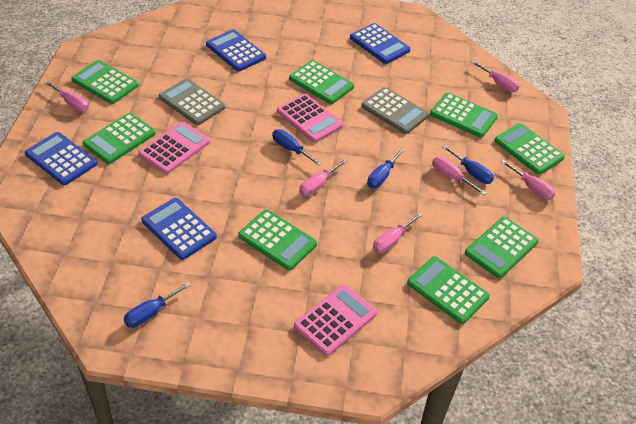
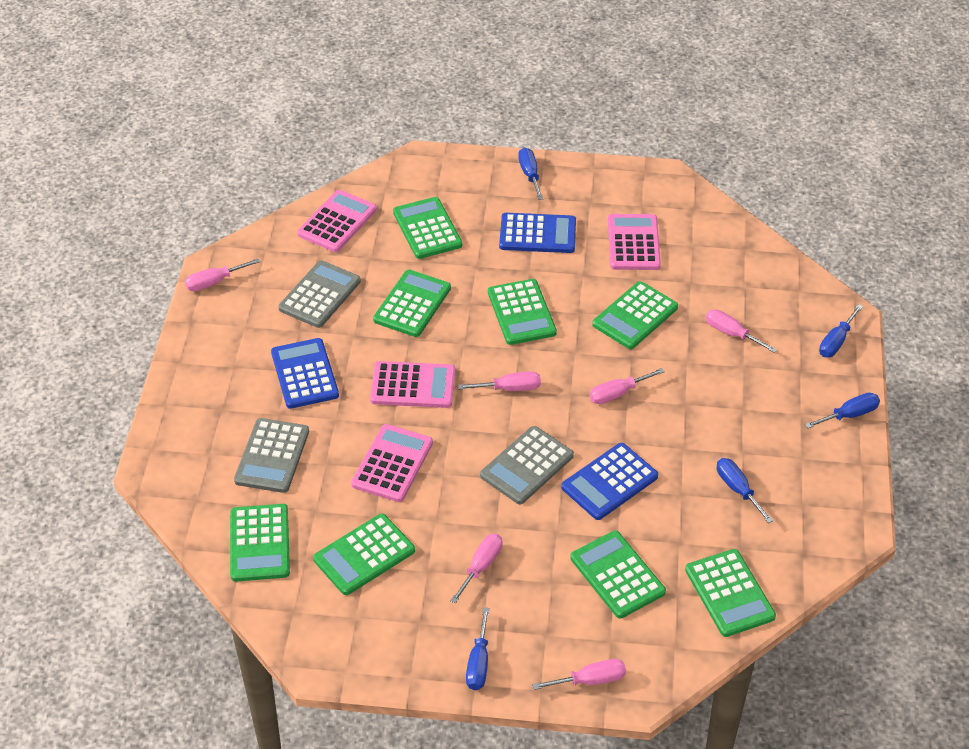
blue calculator: [25,132,97,185] [141,198,217,260] [206,29,266,72] [350,23,411,64] = 4 -> [271,338,339,409] [499,213,576,253] [561,443,658,520] = 3
blue screwdriver: [124,282,191,328] [272,129,322,166] [367,148,405,188] [442,145,494,184] = 4 -> [466,607,489,690] [518,148,543,200] [717,458,773,523] [805,393,880,428] [819,304,863,357] = 5
grey calculator: [159,78,225,125] [361,87,429,134] = 2 -> [234,418,309,493] [278,260,361,328] [480,426,574,504] = 3
pink calculator: [138,122,210,174] [277,94,343,143] [294,284,377,356] = 3 -> [297,190,377,252] [351,424,433,502] [370,361,455,408] [608,214,661,270] = 4

